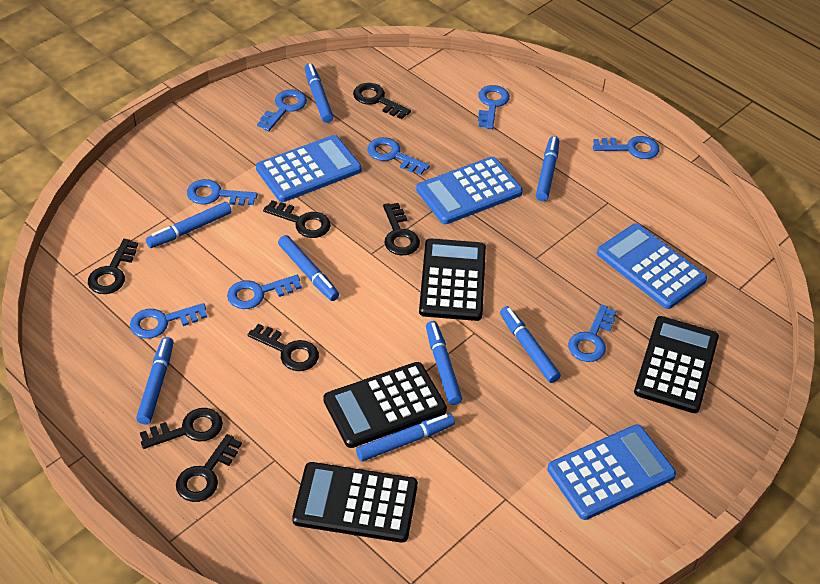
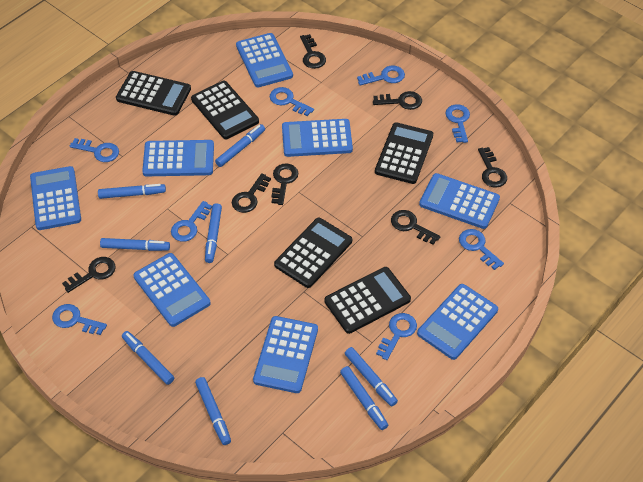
black calculator: [292,462,418,543] [323,362,447,448] [419,238,486,321] [634,316,719,413] = 4 -> [116,71,191,116] [191,81,259,139] [274,218,352,288] [324,267,411,334] [375,122,433,184] = 5
blue calculator: [256,135,362,202] [416,157,523,224] [547,425,676,520] [597,223,707,309] = 4 -> [30,166,81,230] [133,253,211,327] [142,140,214,176] [236,33,293,87] [253,316,318,393] [282,119,353,157] [417,284,498,360] [419,173,500,229] = 8

